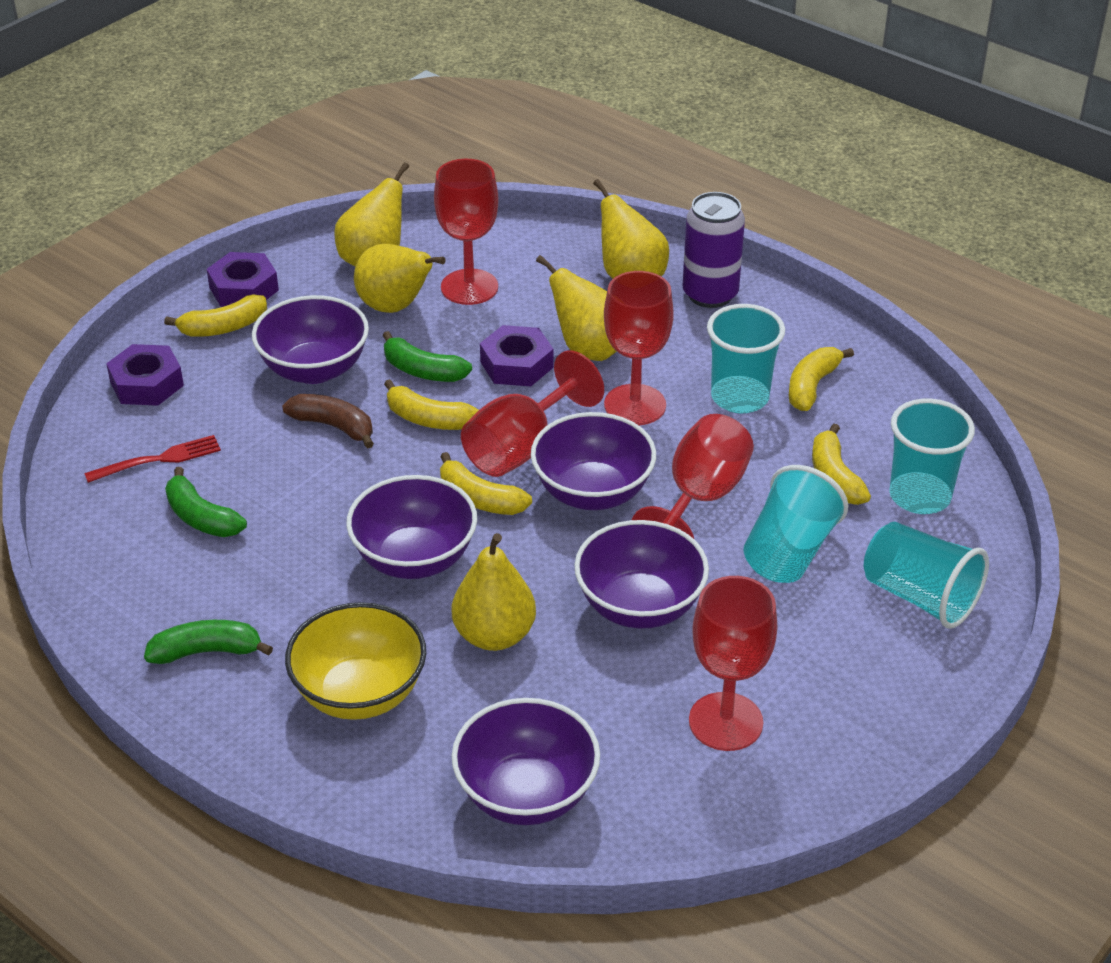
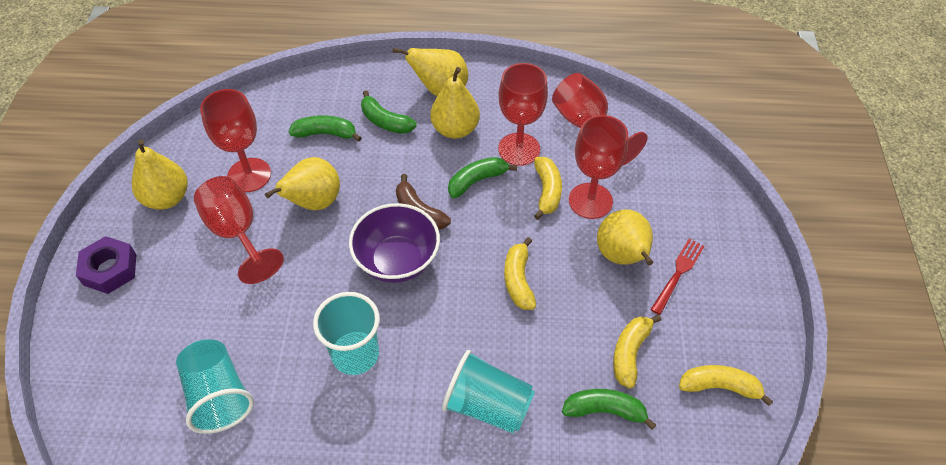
green banana: [144,620,273,664] [165,467,247,537] [382,331,472,382] = 3 -> [289,115,362,142] [361,90,417,134] [448,157,517,198] [562,389,656,430] = 4
purple bowl: [252,295,369,384] [346,475,477,579] [452,698,600,825] [531,412,656,510] [574,520,709,628] = 5 -> [349,203,440,283] = 1
purple can: [682,192,745,308] = 1 -> none = 0
purple nut: [106,344,184,406] [207,252,279,307] [480,325,553,386] = 3 -> [76,236,137,294] = 1
turquoise cup: [707,304,785,413] [744,465,848,583] [864,522,989,629] [889,398,975,514] = 4 -> [176,339,254,434] [313,292,380,375] [442,350,535,433] = 3
yellow banana: [164,295,267,337] [384,379,479,430] [440,452,532,515] [789,347,854,411] [812,424,871,505] = 5 -> [504,237,536,310] [534,157,562,220] [613,315,662,389] [679,365,773,406] = 4
yellow bowl: [285,602,426,720] = 1 -> none = 0

